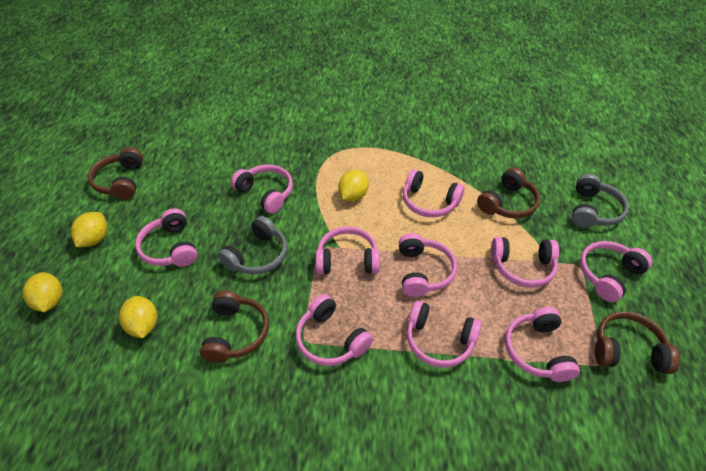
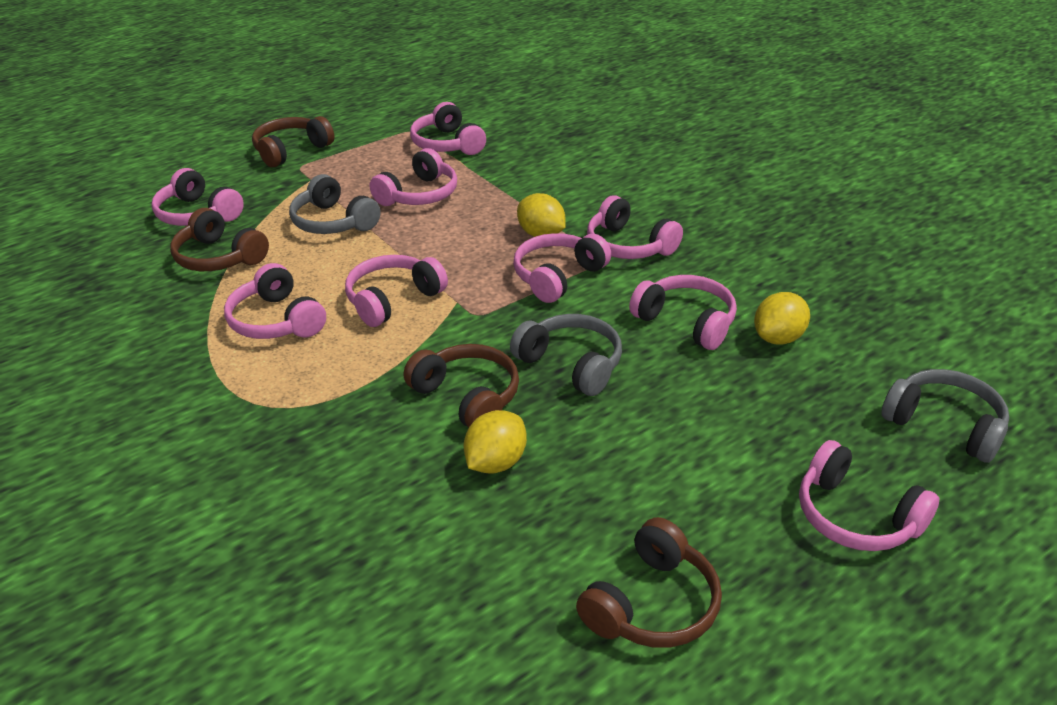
grey headphones: [218,216,287,274] [572,174,629,228] = 2 -> [289,174,381,234] [510,314,622,396] [881,369,1009,463] = 3
pink headphones: [135,209,197,267] [231,164,293,214] [296,294,373,366] [315,226,380,274] [399,233,457,297] [403,169,464,217] [407,301,482,368] [491,237,559,288] [505,307,580,382] [580,241,652,302] = 10 -> [152,168,244,226] [224,263,326,339] [345,255,448,327] [370,148,457,206] [410,102,486,155] [513,233,611,303] [587,195,683,259] [629,275,737,350] [799,440,939,551] = 9
yellow lemon: [22,272,62,312] [71,212,107,247] [119,296,157,338] [338,170,369,201] = 4 -> [464,410,527,474] [517,193,566,237] [754,292,810,345] = 3

